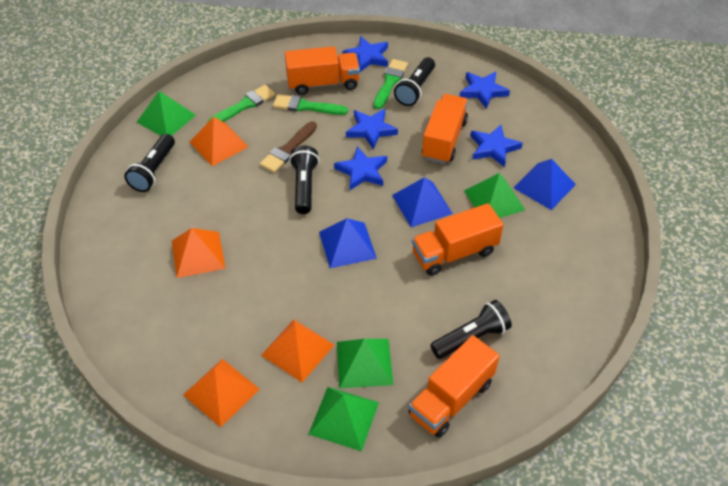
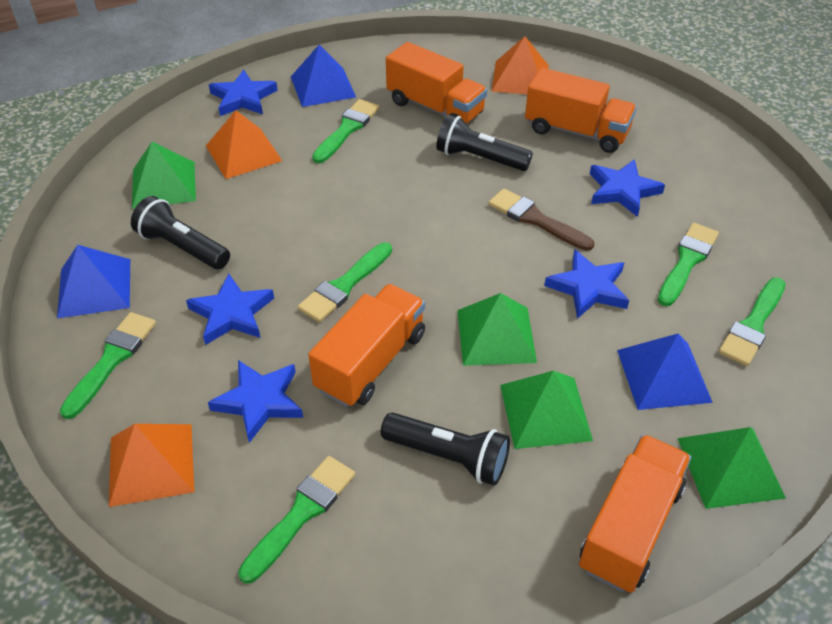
black flashlight: [124,134,175,192] [289,145,319,214] [394,57,435,106] [431,300,512,359] = 4 -> [131,196,230,269] [381,412,510,486] [436,114,533,171] = 3
green brush: [208,85,275,122] [273,94,348,115] [373,59,408,109] = 3 -> [60,312,156,419] [238,456,355,584] [298,242,392,322] [312,99,379,163] [658,223,719,306] [719,277,786,366] = 6
orange pyramid: [172,228,226,278] [183,359,260,427] [190,117,249,166] [261,319,334,382] = 4 -> [109,424,194,507] [206,110,282,179] [492,36,549,94] = 3

